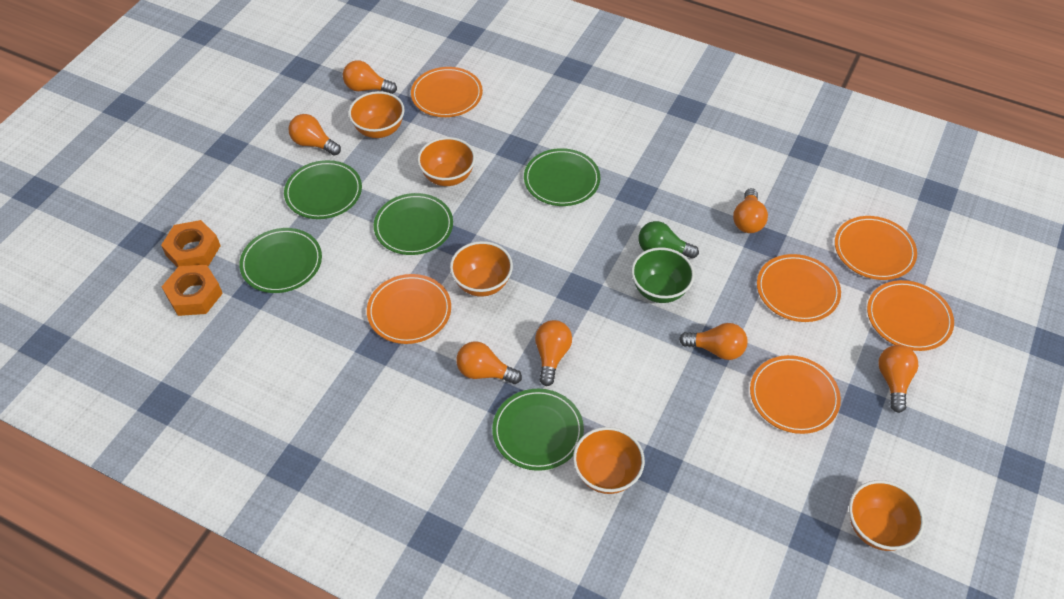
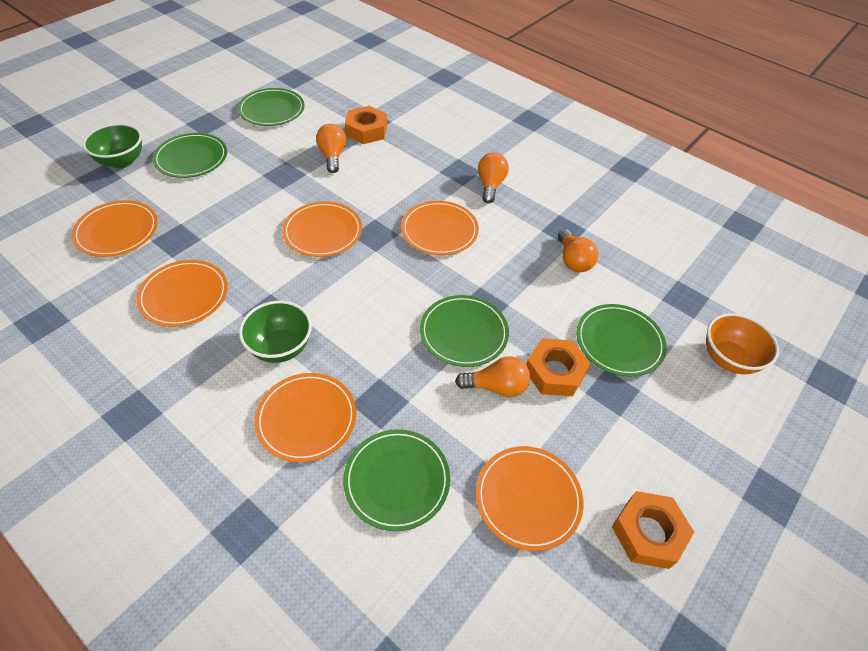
green bowl: [631,247,695,303] = 1 -> [83,123,142,169] [239,301,312,363] = 2
green light bulb: [638,221,699,259] = 1 -> none = 0
orange bowl: [348,91,405,138] [417,137,476,186] [450,241,513,297] [573,427,645,494] [849,480,925,551] = 5 -> [706,313,779,374] = 1
orange light bulb: [289,114,341,156] [343,60,397,94] [456,341,522,384] [535,320,572,386] [679,323,748,360] [733,188,768,233] [878,345,918,413] = 7 -> [316,124,346,173] [455,356,530,398] [478,153,509,203] [558,229,598,272] = 4
orange nut: [161,220,221,268] [162,265,223,316] = 2 -> [345,106,387,144] [526,338,591,396] [612,491,694,569] = 3

